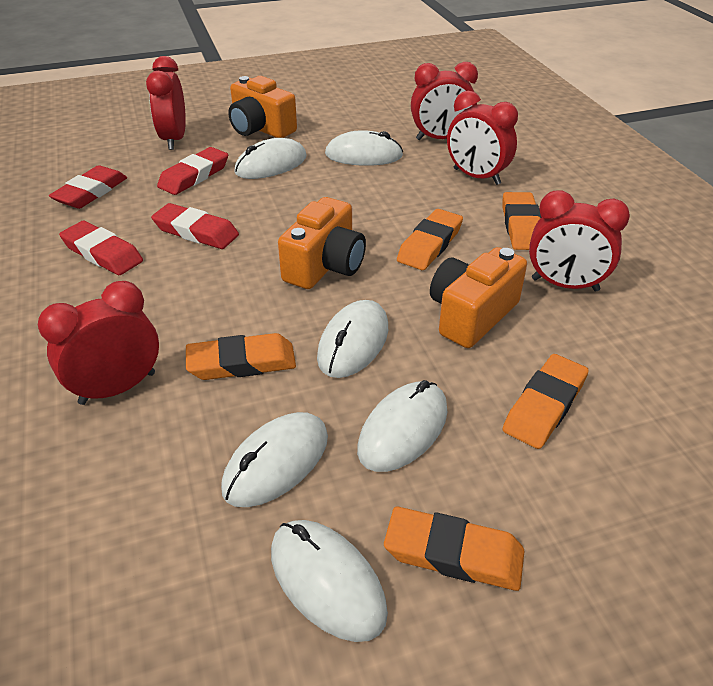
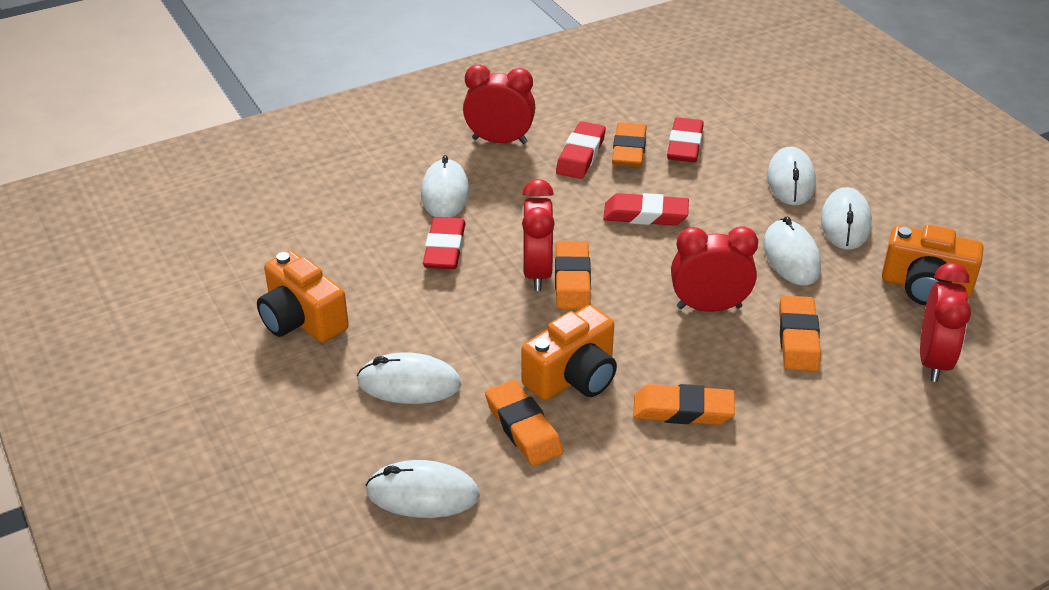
red clock: [38,281,159,405] [146,56,186,150] [411,62,478,140] [447,91,518,185] [529,191,630,292] = 5 -> [463,65,535,144] [522,179,555,291] [671,226,758,312] [920,263,971,382] = 4

